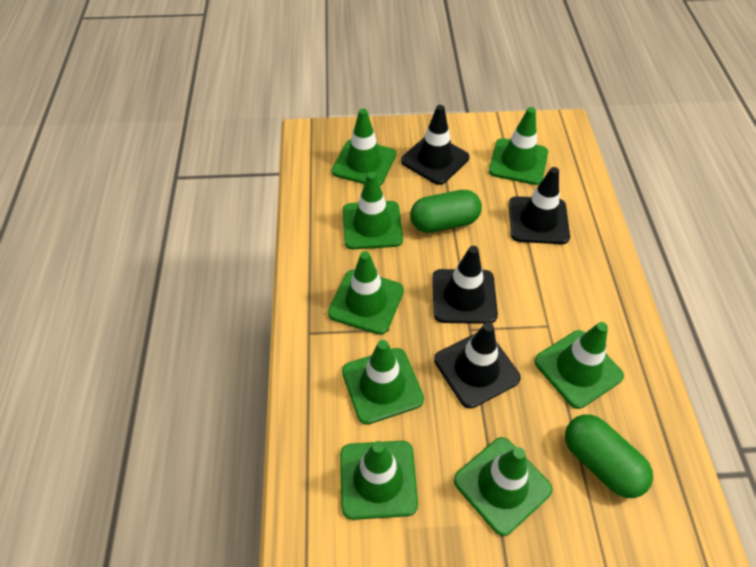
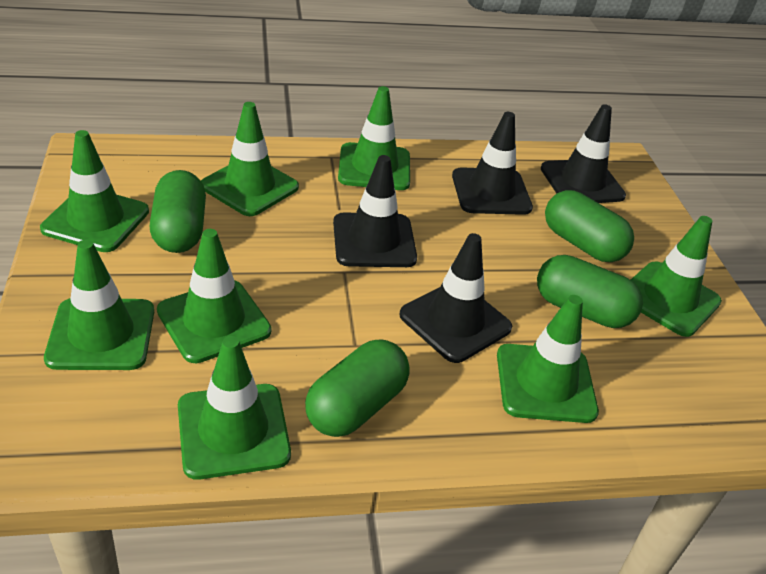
green capsule: [410,190,482,233] [565,414,653,498] = 2 -> [150,170,206,253] [305,339,410,437] [537,255,643,328] [545,190,634,262] = 4

